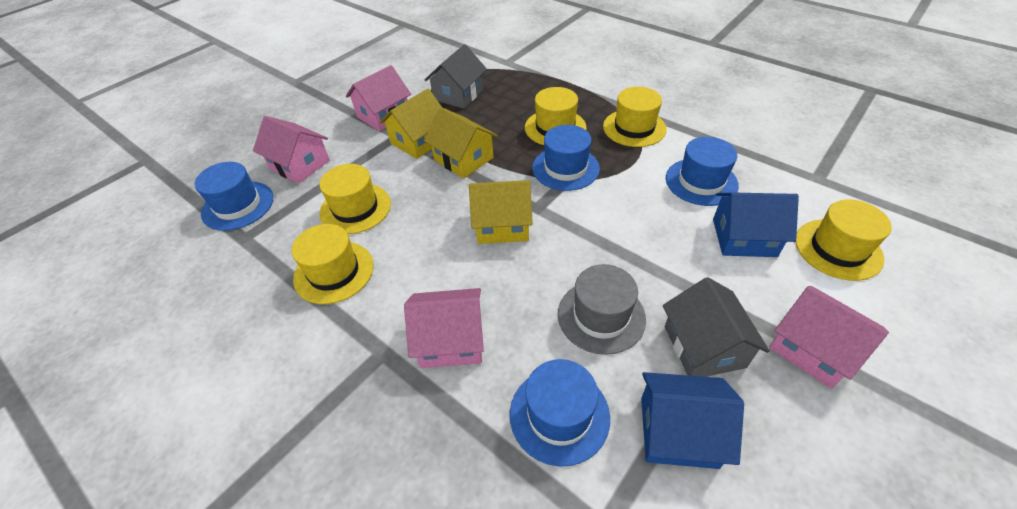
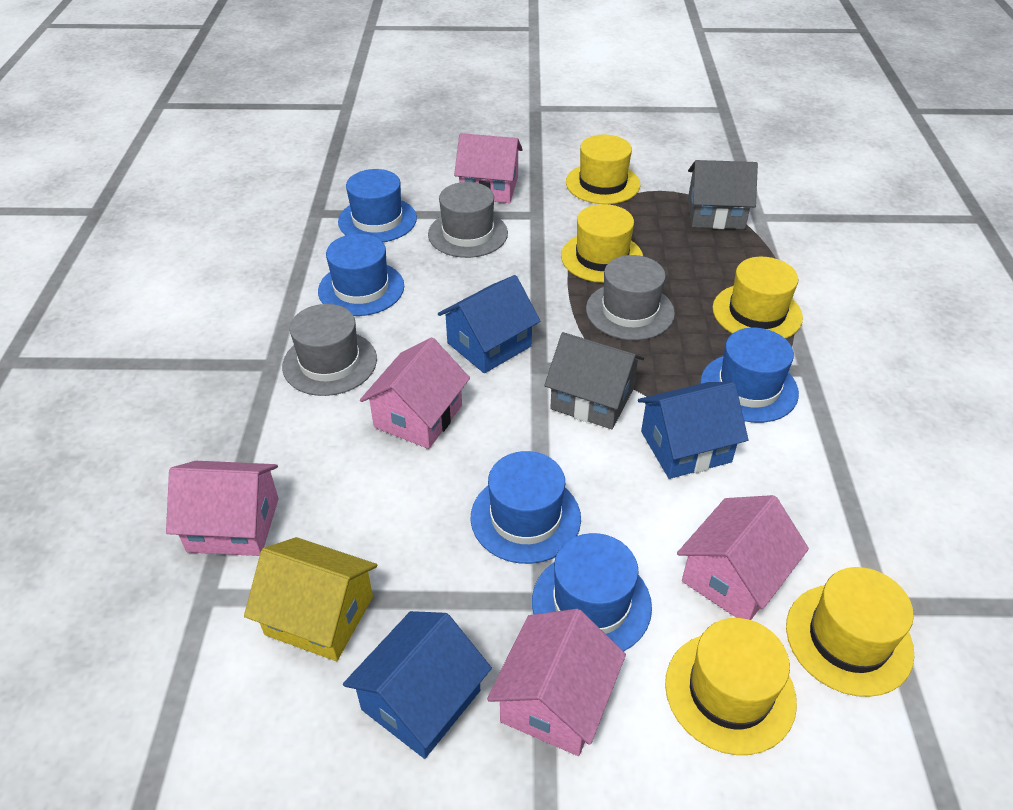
blue hat: [195,162,273,231] [510,359,610,467] [532,125,600,191] [666,137,739,206] = 4 -> [318,234,404,316] [338,169,417,242] [470,451,581,564] [532,533,652,651] [700,328,799,423] = 5
blue house: [641,372,744,469] [713,192,799,257] = 2 -> [343,611,492,759] [438,275,540,373] [638,382,748,479] = 3
grey hat: [558,264,646,355] = 1 -> [282,304,377,396] [428,182,508,258] [586,255,675,340] = 3
pink house: [253,116,330,184] [346,65,411,131] [404,288,484,368] [769,286,889,388] = 4 -> [166,461,279,556] [360,338,470,449] [454,133,523,203] [487,609,626,756] [677,495,809,620] = 5
yellow house: [379,89,442,159] [424,107,498,178] [469,180,533,244] = 3 -> [244,537,377,661] = 1

